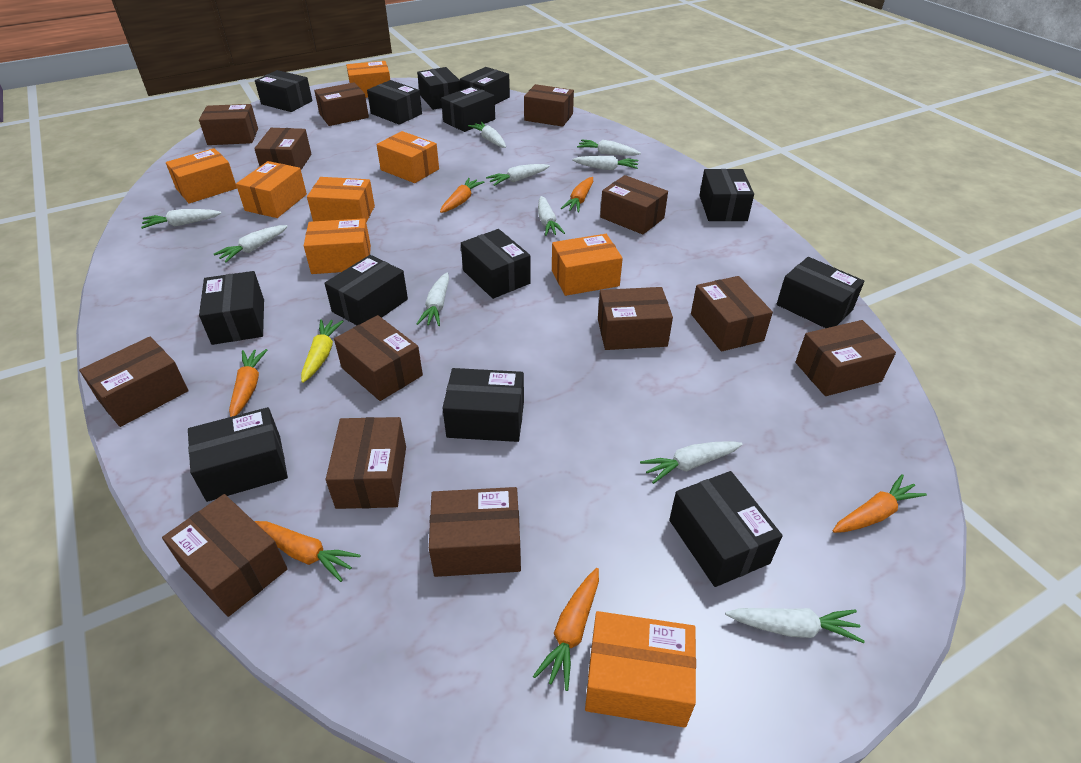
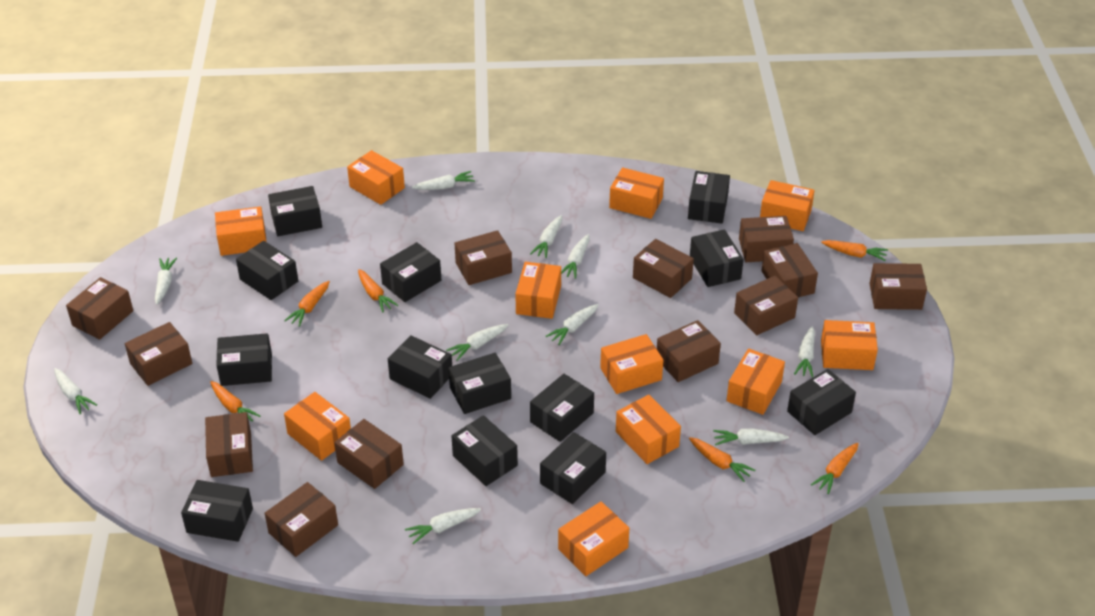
brown box: [79,337,189,427] [162,494,288,617] [199,104,258,145] [254,128,311,170] [314,82,369,126] [326,417,406,509] [334,315,423,401] [429,487,521,577] [524,84,574,127] [598,287,673,350] [600,175,668,235] [691,276,773,352] [795,320,896,396] = 13 -> [66,277,133,340] [125,322,192,386] [205,412,253,477] [265,482,338,557] [334,419,404,489] [454,230,512,285] [633,239,694,298] [657,320,721,382] [734,276,798,335] [739,216,794,262] [762,243,818,298] [869,263,927,310] = 12
orange box: [166,148,237,204] [236,161,307,218] [304,218,371,274] [307,177,375,222] [346,61,390,98] [376,131,439,183] [552,234,623,296] [585,611,696,728] = 8 -> [215,206,266,256] [284,392,351,461] [347,150,405,205] [515,262,561,319] [558,501,629,576] [600,334,663,394] [609,167,664,219] [616,395,681,464] [726,348,785,415] [760,180,815,231] [821,320,878,370] = 11
yellow carrot: [301,319,344,383] = 1 -> none = 0

